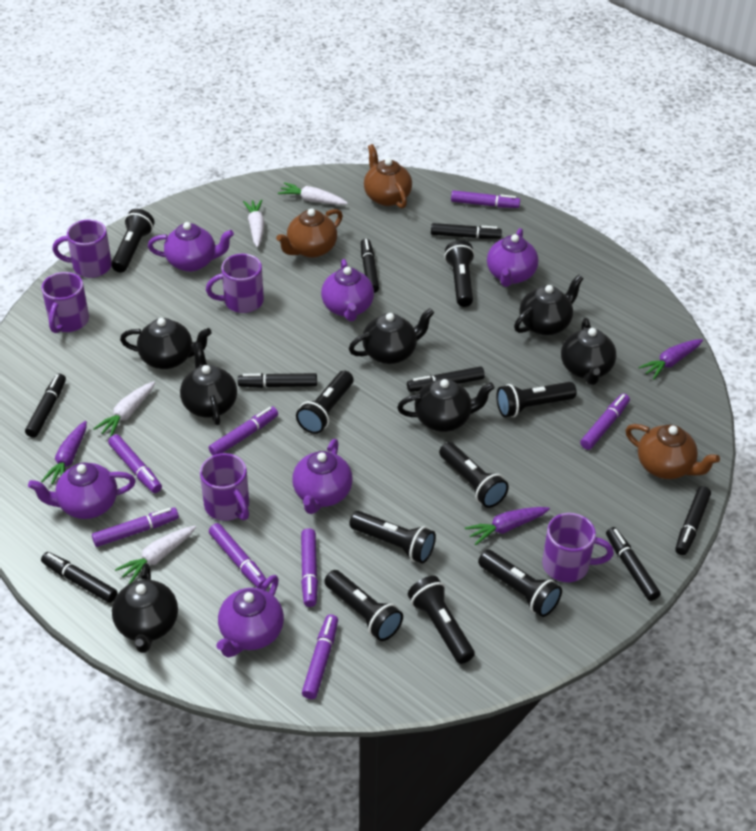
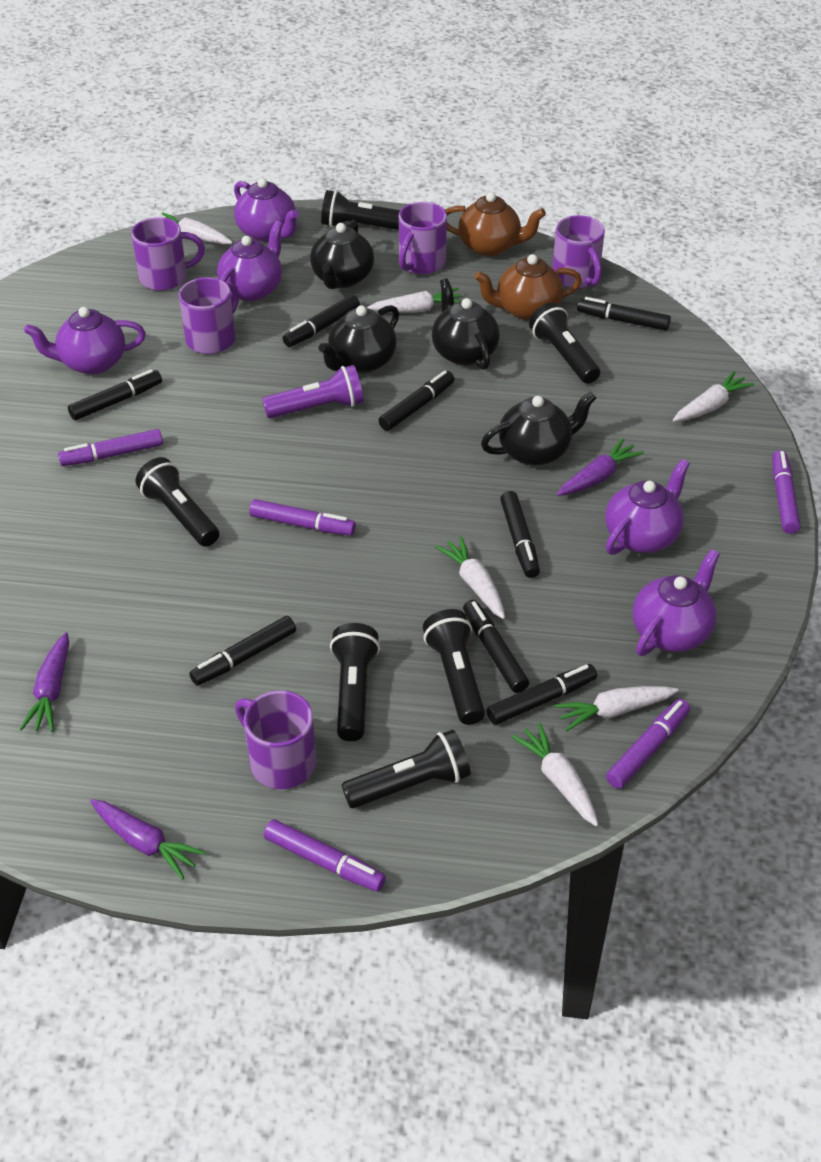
black flashlight: [111,209,154,273] [296,371,353,434] [324,570,403,641] [349,511,436,564] [408,576,475,664] [439,442,509,508] [444,240,475,307] [478,550,562,617] [496,382,577,417] = 9 -> [136,457,219,547] [321,190,400,230] [330,623,380,741] [342,729,471,808] [423,609,485,725] [529,302,600,384] = 6
black teapot: [112,563,178,653] [120,318,212,369] [180,342,237,425] [349,308,434,364] [397,379,495,432] [514,274,584,335] [561,318,616,385] = 7 -> [310,220,374,289] [318,305,399,373] [432,278,500,370] [481,391,596,466] = 4
brown teapot: [276,208,343,258] [364,144,412,208] [625,424,720,479] = 3 -> [445,192,546,256] [474,254,582,321] = 2
purple flashlight: none = 0 -> [262,365,364,418] = 1
purple marker: [92,507,179,547] [108,434,162,493] [209,406,278,455] [209,523,266,589] [301,528,318,607] [302,614,338,699] [451,190,520,208] [580,394,630,450] = 8 -> [58,429,163,466] [249,499,356,536] [264,819,386,892] [606,699,690,789] [772,450,801,534] = 5
purple teapot: [28,463,136,519] [148,222,234,272] [216,575,284,658] [292,439,353,514] [321,259,374,321] [487,228,538,287] = 6 -> [24,307,146,375] [217,221,283,301] [234,178,299,242] [605,459,690,555] [633,549,720,656] = 5
white carrot: [93,381,155,437] [115,526,196,584] [243,199,265,247] [278,182,348,205] = 4 -> [162,212,233,245] [367,288,461,313] [435,536,505,619] [511,722,598,827] [554,686,678,732] [673,371,755,421] = 6

